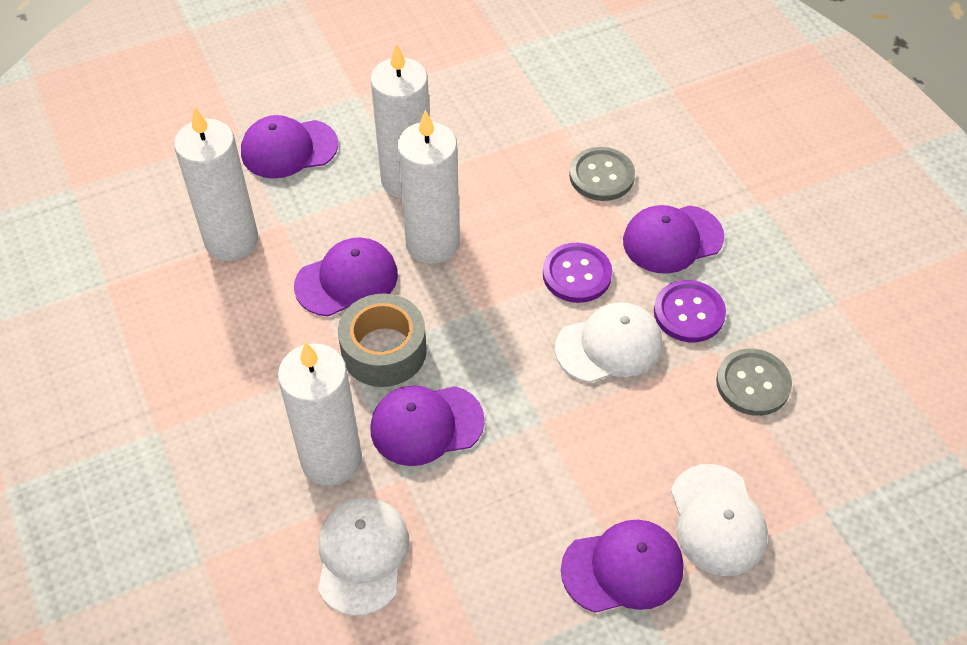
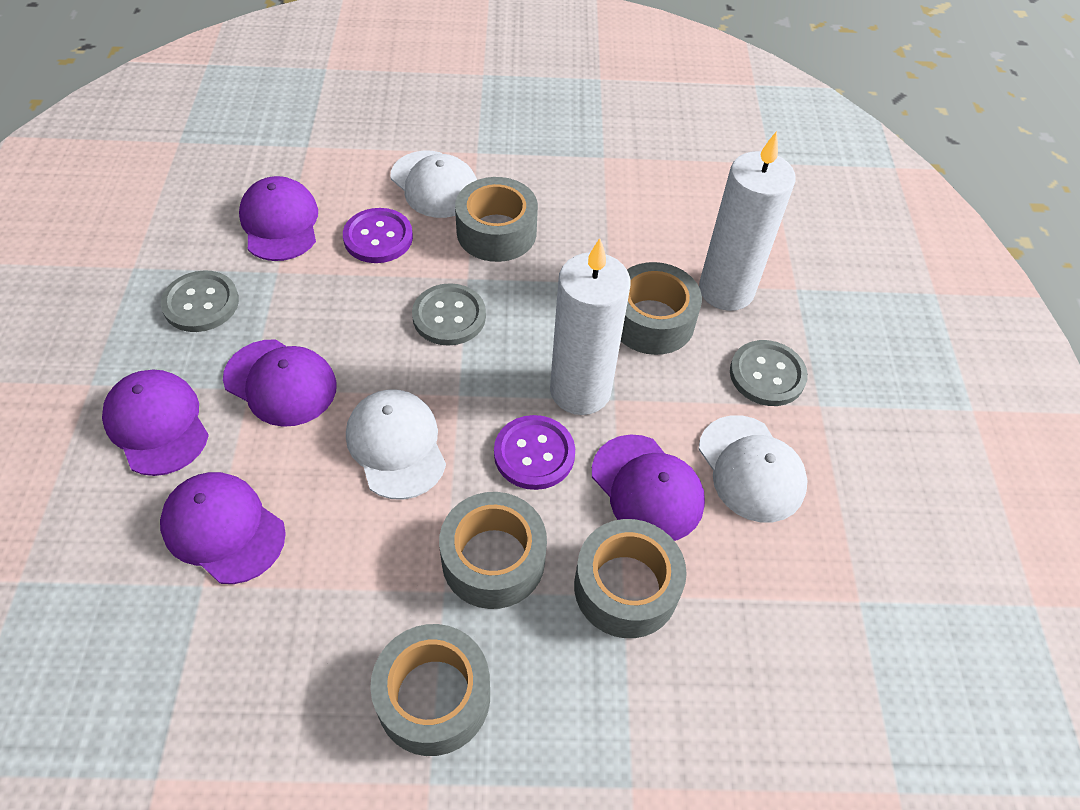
grey button: [569,147,635,201] [716,349,792,416] = 2 -> [161,270,239,332] [412,283,486,346] [730,340,808,406] = 3
grey tape: [338,293,427,387] = 1 -> [370,624,490,756] [439,492,547,609] [455,177,538,262] [574,519,687,638] [621,262,702,355] = 5
white candle: [174,106,258,261] [278,342,362,486] [370,43,430,198] [397,110,460,264] = 4 -> [550,238,631,415] [699,131,795,311] = 2

